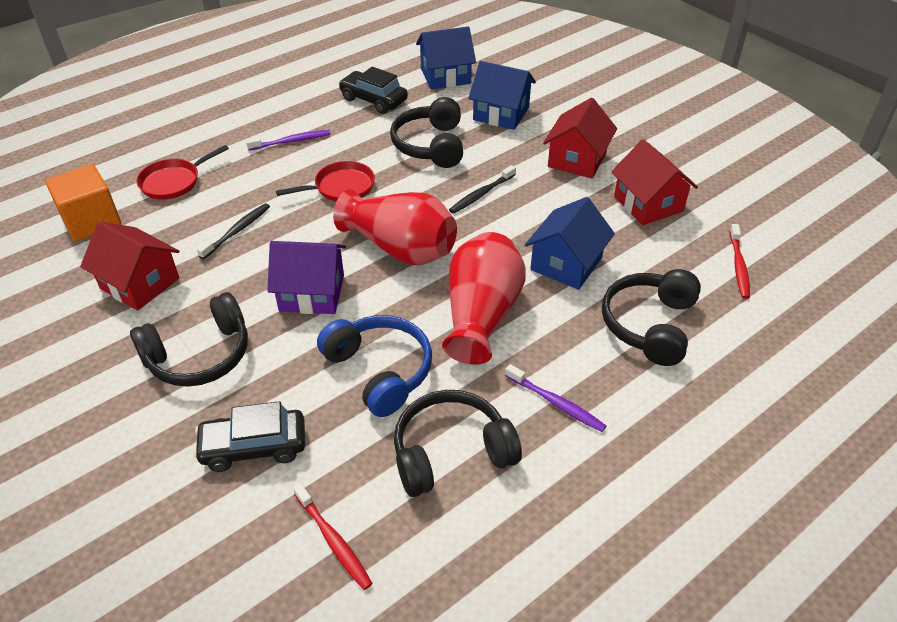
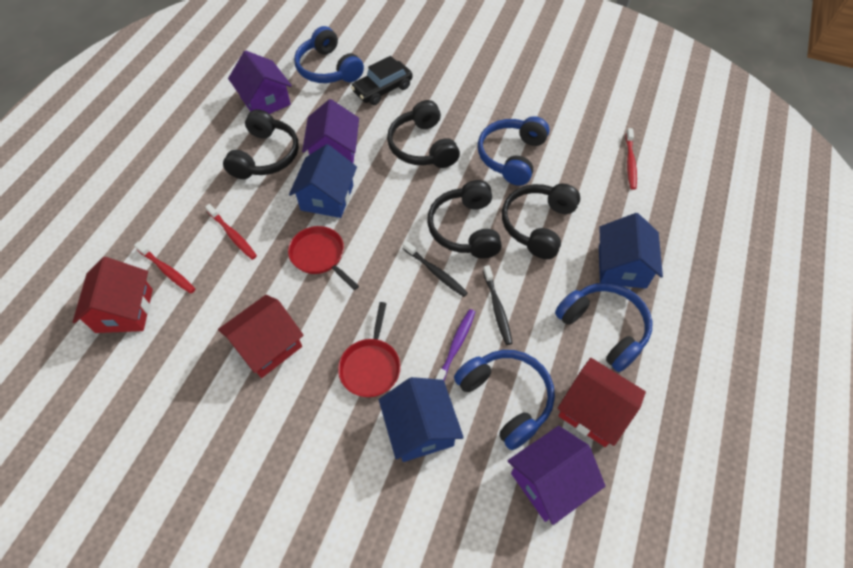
black car: [194,401,305,472] [339,67,408,114] = 2 -> [351,56,412,105] = 1
blue headphones: [317,315,432,417] = 1 -> [294,26,364,83] [454,350,555,450] [478,116,550,186] [555,283,652,372] = 4
orange cube: [45,164,121,241] = 1 -> none = 0
purple house: [267,241,346,314] = 1 -> [228,50,292,114] [302,99,359,163] [508,426,605,525] = 3
purple toothbrush: [246,130,331,151] [505,364,606,432] = 2 -> [435,309,475,380] = 1
red toothbrush: [293,483,373,590] [730,224,750,299] = 2 -> [134,242,195,293] [205,204,257,260] [626,128,637,190] = 3
red vase: [333,189,457,265] [442,232,526,365] = 2 -> none = 0

